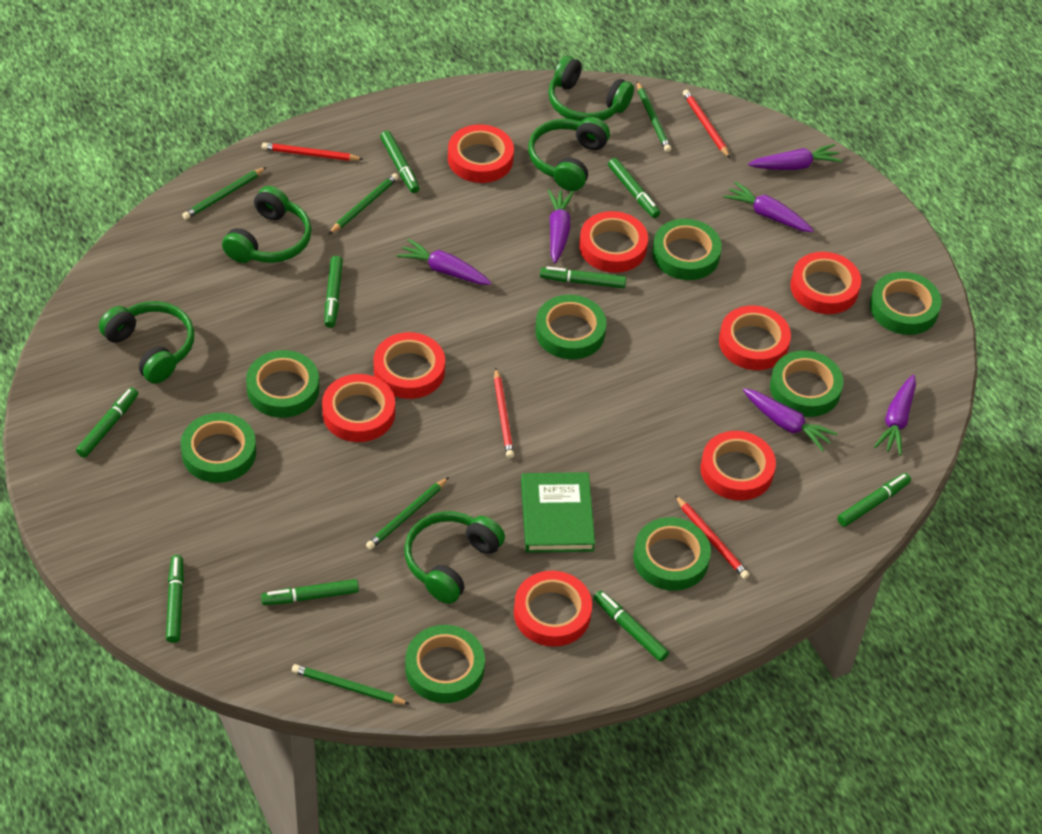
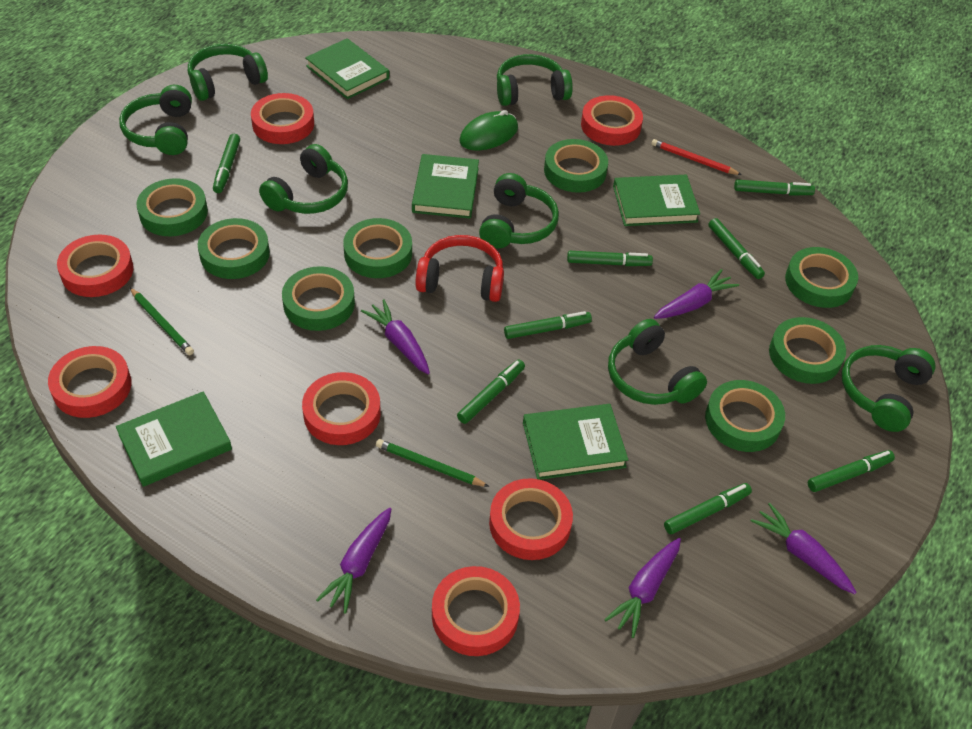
green book: [521,472,595,553] = 1 -> [116,391,232,487] [305,38,389,99] [412,154,479,219] [523,404,628,480] [613,175,700,226] = 5
green headphones: [99,301,194,384] [222,186,312,263] [404,511,505,604] [528,117,610,191] [548,56,634,121] = 5 -> [119,85,192,155] [188,44,268,101] [259,144,348,214] [479,173,559,248] [497,54,573,106] [608,319,707,405] [842,345,936,432] = 7
green marker: [76,387,138,458] [166,555,184,643] [261,579,359,605] [324,256,343,328] [380,131,420,193] [540,266,626,288] [594,590,669,662] [608,158,660,218] [837,473,911,527] = 9 -> [213,134,240,193] [457,359,525,424] [504,311,592,339] [567,251,653,266] [664,483,752,534] [708,218,765,279] [734,180,815,195] [808,450,895,492] = 8
green mouse: none = 0 -> [460,110,518,151] = 1
green pencil: [182,167,266,220] [292,664,410,704] [329,173,399,234] [366,477,449,550] [637,81,671,152] = 5 -> [130,288,194,355] [376,439,489,487] = 2
purple carrot: [397,238,492,285] [548,189,574,263] [723,181,814,232] [743,388,838,451] [748,144,843,170] [874,375,916,456] = 6 -> [316,508,391,614] [361,299,430,375] [604,538,681,638] [654,269,739,319] [751,503,857,594] = 5
red headphones: none = 0 -> [415,235,504,302] = 1
red pencil: [262,143,363,161] [494,368,514,458] [675,495,749,579] [683,90,730,158] = 4 -> [651,139,742,175] = 1
red tape: [322,374,395,442] [374,332,445,399] [448,124,514,183] [514,571,592,647] [579,211,648,273] [700,431,776,500] [719,306,791,370] [791,252,861,314] = 8 -> [48,346,131,418] [57,234,134,297] [251,93,314,144] [302,372,381,445] [432,566,520,656] [489,478,573,560] [581,95,643,146] = 7

